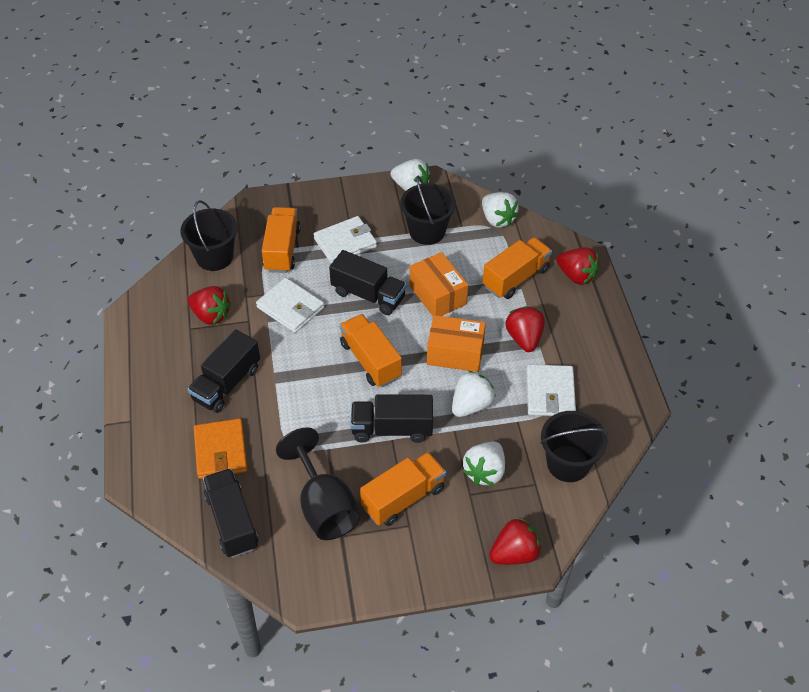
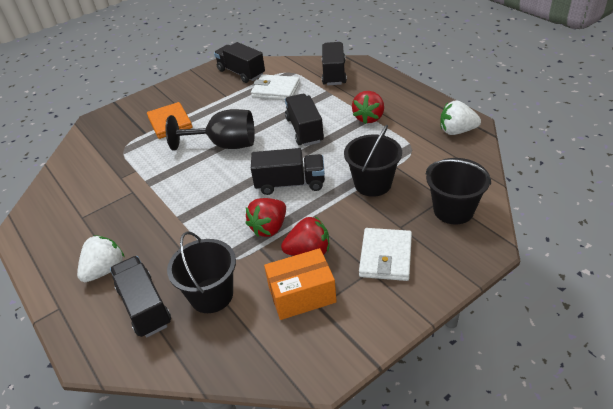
black truck: [188,329,260,413] [203,468,258,558] [329,250,407,315] [351,394,433,443] = 4 -> [110,256,171,338] [214,42,265,83] [251,148,325,195] [285,94,324,146] [322,42,347,85] = 5
orange box: [410,252,468,316] [427,315,486,372] = 2 -> [264,248,337,320] = 1
orange truck: [262,207,301,273] [340,314,402,387] [360,452,446,526] [483,237,552,299] = 4 -> none = 0
red strawberry: [187,286,231,325] [489,517,542,565] [505,306,545,352] [556,247,600,285] = 4 -> [246,198,286,237] [281,216,329,256] [352,91,384,124] = 3
white strawberry: [391,159,431,191] [452,371,496,417] [463,442,505,485] [482,192,519,228] = 4 -> [77,235,125,282] [440,100,481,135] = 2
white wallet: [256,277,324,333] [314,216,377,264] [527,364,576,416] = 3 -> [251,74,300,100] [359,228,412,281] = 2

